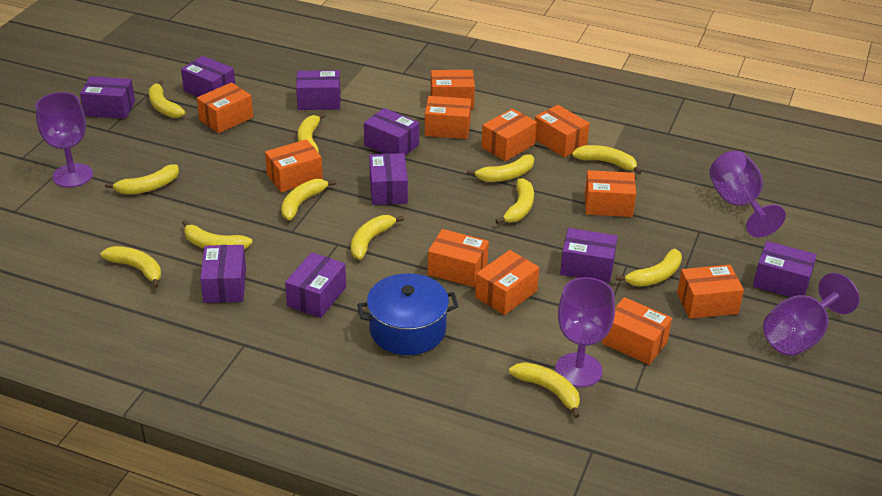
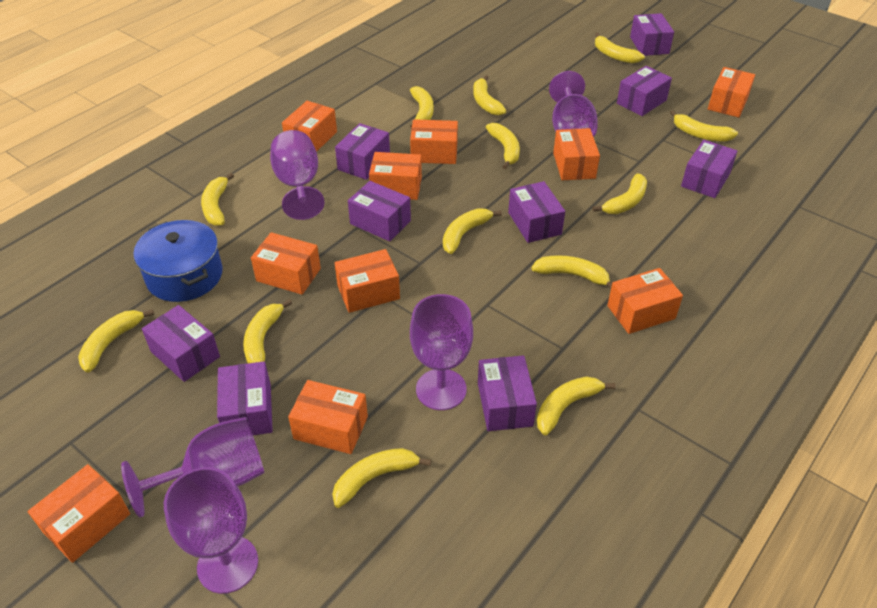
orange box: [197,82,253,133] [265,139,323,193] [425,96,471,139] [428,229,489,287] [431,70,475,109] [475,250,539,315] [481,108,537,161] [535,105,590,158] [585,170,636,217] [602,297,672,365] [677,265,744,319] = 11 -> [27,464,130,563] [251,232,321,295] [282,101,337,152] [288,380,368,454] [335,249,400,313] [369,152,422,200] [410,119,458,164] [553,128,600,180] [607,268,683,334] [708,67,755,117] = 10
purple goblet: [35,92,93,188] [555,277,615,387] [709,151,786,237] [763,273,859,356] = 4 -> [121,417,264,518] [164,467,258,594] [270,130,325,220] [410,294,473,410] [549,71,597,137] = 5
yellow banana: [100,246,161,288] [105,164,179,194] [149,80,185,118] [182,220,253,249] [281,179,336,220] [298,113,326,153] [351,215,404,260] [467,155,534,182] [495,178,534,224] [509,362,580,418] [572,145,642,175] [616,249,682,287] = 12 -> [78,309,154,373] [201,173,234,226] [243,299,292,363] [332,448,431,508] [410,86,433,128] [443,208,502,254] [473,75,506,115] [486,123,520,169] [531,255,612,289] [537,377,616,435] [593,173,647,214] [595,33,645,63] [670,110,738,142] = 13

